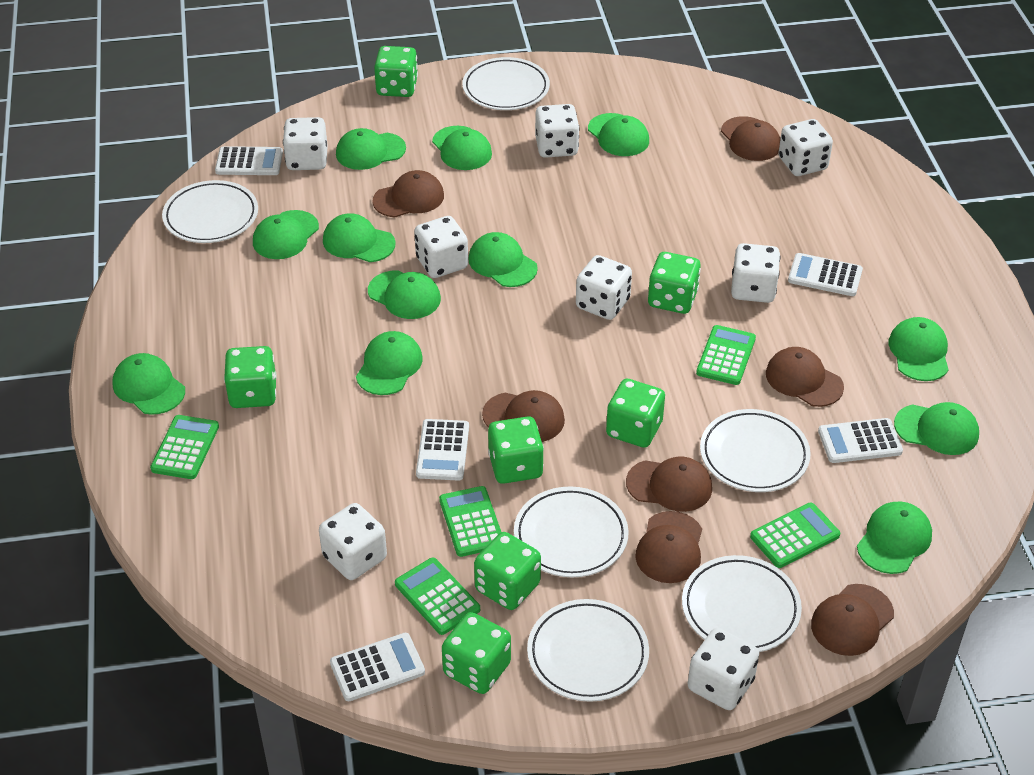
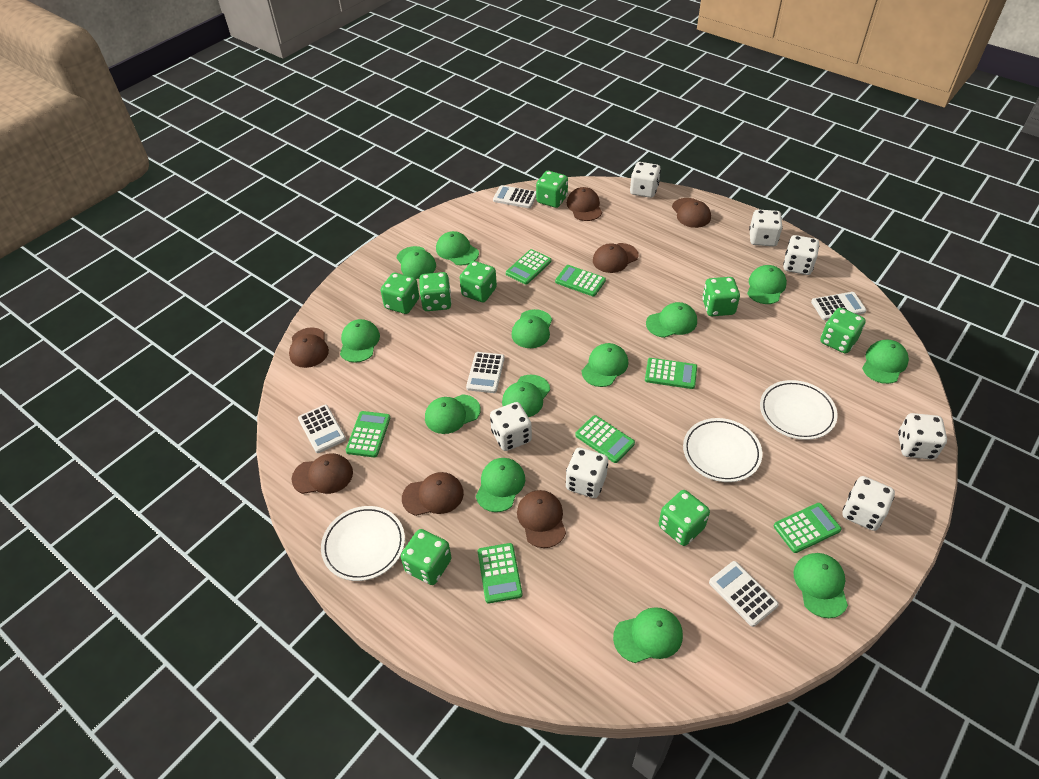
green calculator: [150,415,219,479] [395,557,480,635] [439,486,501,557] [696,325,756,385] [750,503,840,568] = 5 -> [346,411,390,457] [478,543,522,603] [506,249,551,285] [555,265,606,296] [575,415,635,463] [645,358,697,389] [774,503,841,553] = 7
green cap: [112,353,185,415] [253,210,319,259] [323,213,396,262] [336,128,406,170] [356,331,423,395] [368,271,441,319] [432,126,492,170] [468,232,538,287] [588,113,649,156] [857,501,932,574] [889,317,949,381] [894,402,979,455] = 12 -> [340,319,380,363] [397,246,436,279] [425,394,481,434] [436,231,479,265] [476,458,525,512] [502,375,550,417] [511,309,552,348] [581,343,628,387] [613,607,683,663] [646,302,697,338] [747,265,787,304] [794,553,848,618] [862,339,909,384] = 13
green dice: [224,346,277,408] [374,46,418,97] [442,612,511,694] [474,532,541,610] [488,416,544,484] [606,378,665,448] [648,252,701,314] = 7 -> [381,273,419,314] [401,529,452,585] [419,272,452,311] [460,261,497,302] [536,171,568,208] [659,490,710,546] [702,277,740,316] [820,308,866,354] = 8
white dice: [283,117,328,170] [319,503,387,580] [414,216,468,278] [535,104,580,158] [576,255,632,320] [688,628,759,710] [731,243,780,303] [779,119,833,176] = 8 -> [490,402,532,451] [566,448,608,498] [630,162,661,198] [749,209,783,246] [783,235,819,275] [842,476,895,531] [898,413,947,460] = 7
white plate: [162,180,258,243] [462,57,550,110] [514,486,629,577] [527,599,649,702] [682,555,802,652] [700,409,811,492] = 6 -> [321,506,405,581] [683,418,763,482] [760,380,837,440] = 3

